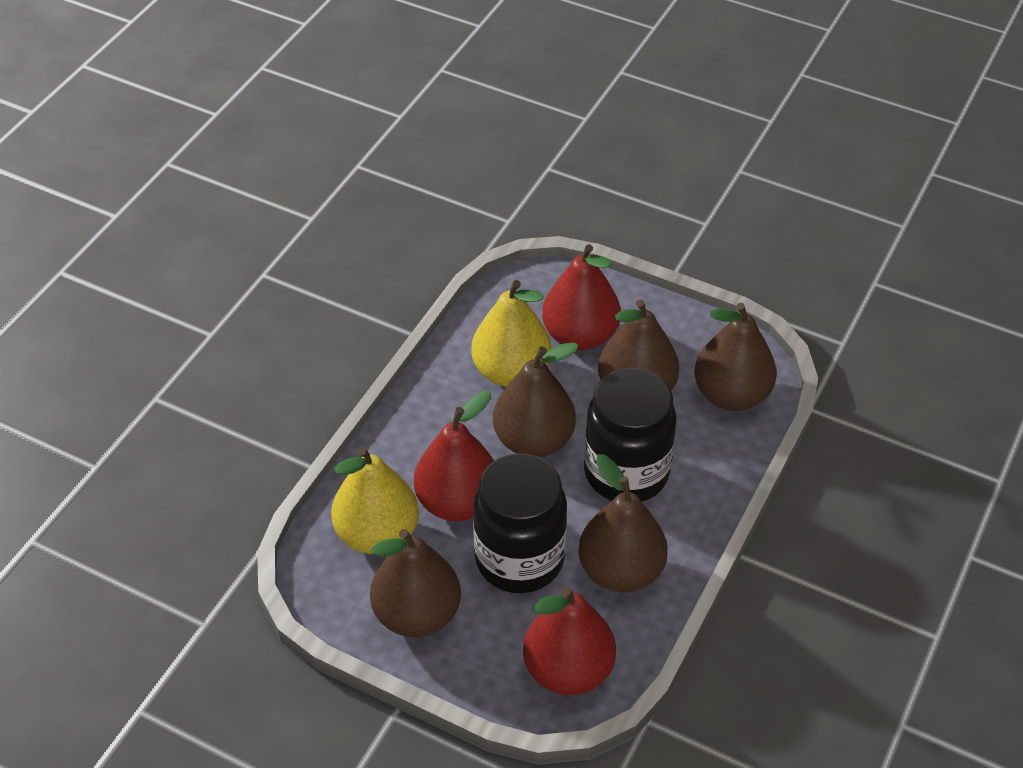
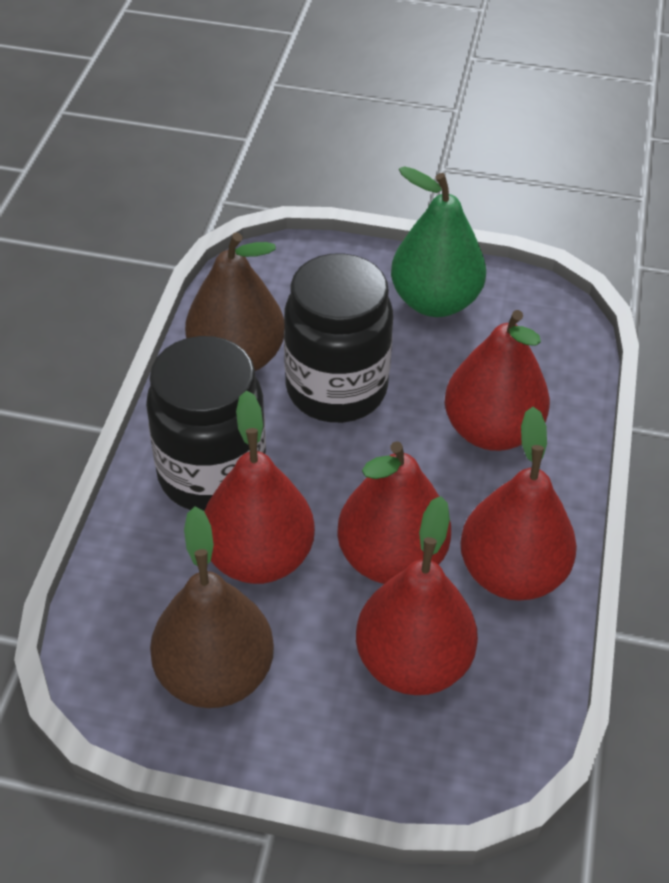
brown pear: [370,529,461,637] [493,342,579,457] [578,454,668,593] [598,299,679,390] [695,303,777,411] = 5 -> [150,507,274,708] [185,232,284,371] = 2
green pear: none = 0 -> [391,166,486,317] = 1
red pear: [414,391,494,521] [523,587,616,695] [542,244,621,351] = 3 -> [204,390,315,584] [337,441,451,584] [356,496,478,695] [445,310,550,451] [460,407,577,601] = 5
yellow pear: [331,447,419,554] [471,280,551,387] = 2 -> none = 0

